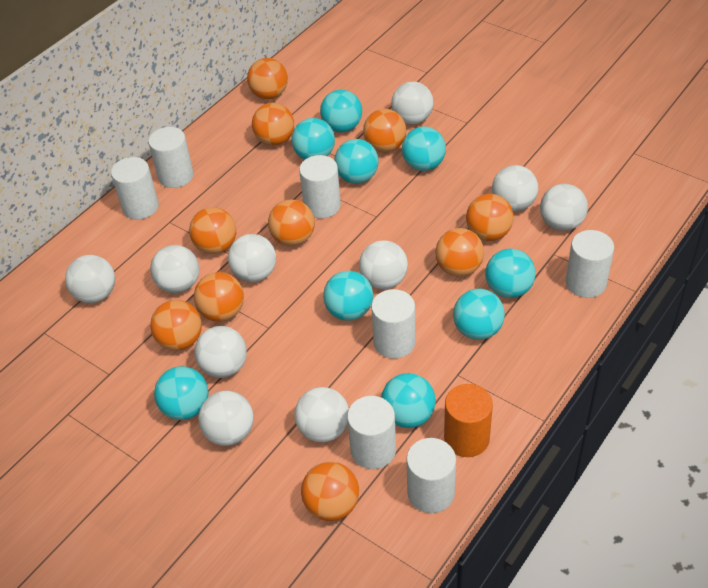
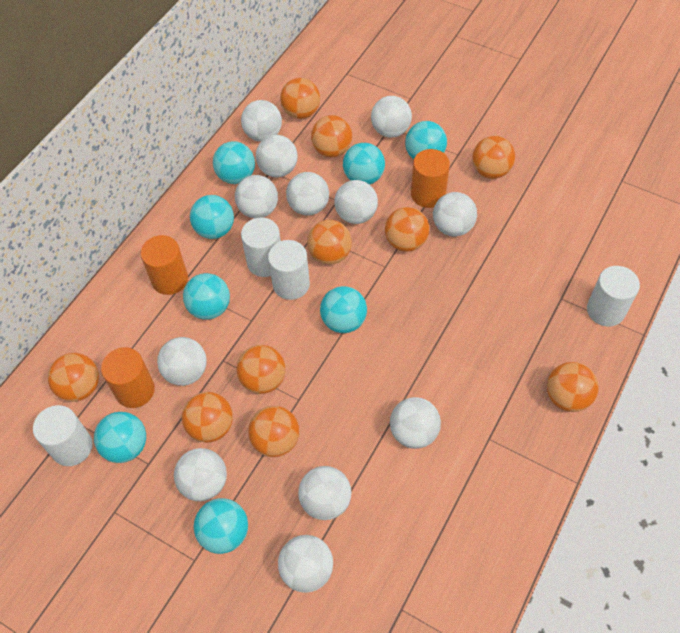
orange cylinder: [444,384,493,457] = 1 -> [101,347,155,408] [140,235,188,295] [411,149,450,208] = 3
turquoise ball: [154,366,209,420] [292,118,335,160] [320,90,362,133] [323,271,373,321] [334,139,379,184] [381,373,436,428] [402,127,446,171] [453,289,505,340] [485,249,535,298] = 9 -> [94,412,146,463] [183,273,230,320] [190,195,234,239] [194,498,248,554] [213,141,255,184] [320,286,367,333] [343,143,385,185] [405,121,447,159] = 8
white ball: [65,255,115,303] [150,245,199,293] [194,326,247,378] [198,391,254,446] [228,234,276,282] [295,387,349,442] [359,240,408,289] [391,82,434,124] [492,165,538,212] [540,184,588,231] = 10 -> [157,337,207,386] [174,448,227,501] [235,175,278,218] [241,100,282,142] [256,135,298,177] [278,535,333,593] [286,172,329,216] [298,466,351,520] [334,180,378,224] [371,96,412,138] [390,397,441,449] [433,192,477,236] = 12
white cylinder: [111,157,159,219] [148,127,194,188] [299,155,341,218] [347,396,396,469] [371,289,416,359] [406,438,456,513] [566,230,614,298] = 7 -> [33,405,93,466] [241,218,281,277] [268,240,310,300] [587,266,640,327] = 4

